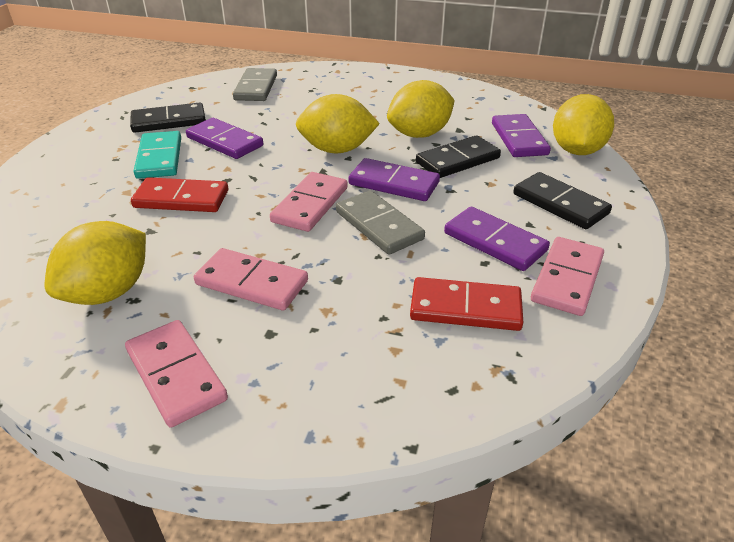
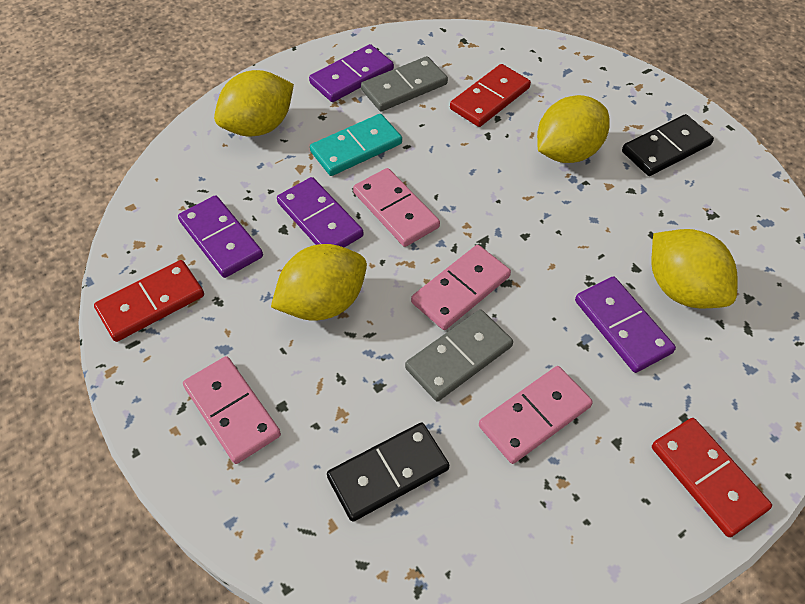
black domino: [130,103,206,133] [416,135,501,178] [513,172,612,229] = 3 -> [327,423,449,522] [622,114,714,176] = 2
red domino: [131,177,228,212] [410,277,523,331] = 2 -> [94,260,204,342] [450,64,531,127] [652,418,772,537] = 3

